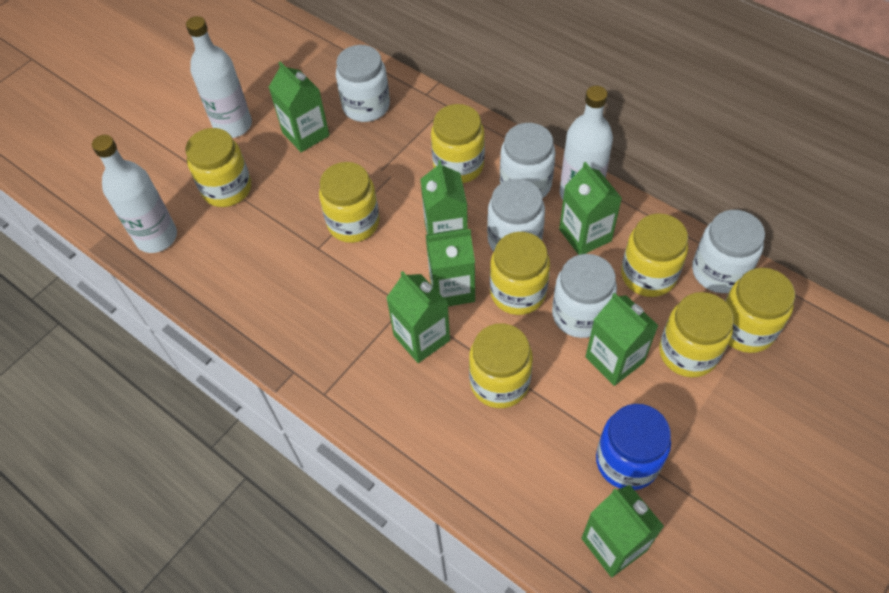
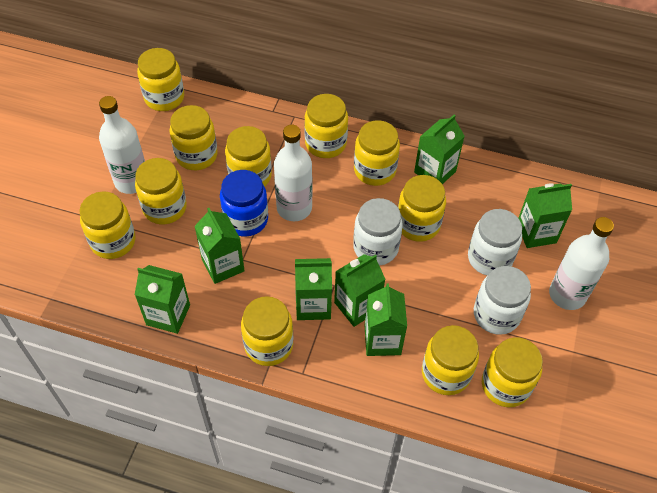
white jar: [336,45,390,122] [487,179,545,252] [500,123,556,198] [552,254,617,338] [692,210,765,293] = 5 -> [353,198,403,266] [468,209,522,276] [474,266,531,335] = 3
yellow jar: [186,128,251,207] [319,162,380,243] [431,104,485,183] [469,323,533,408] [490,232,550,315] [621,213,688,297] [659,292,734,377] [725,268,795,353] = 8 -> [80,191,136,259] [135,158,187,224] [137,48,184,111] [169,105,218,170] [225,126,272,187] [241,296,294,366] [304,94,348,158] [354,120,400,186] [398,175,446,242] [422,325,479,395] [482,337,543,408] = 11

